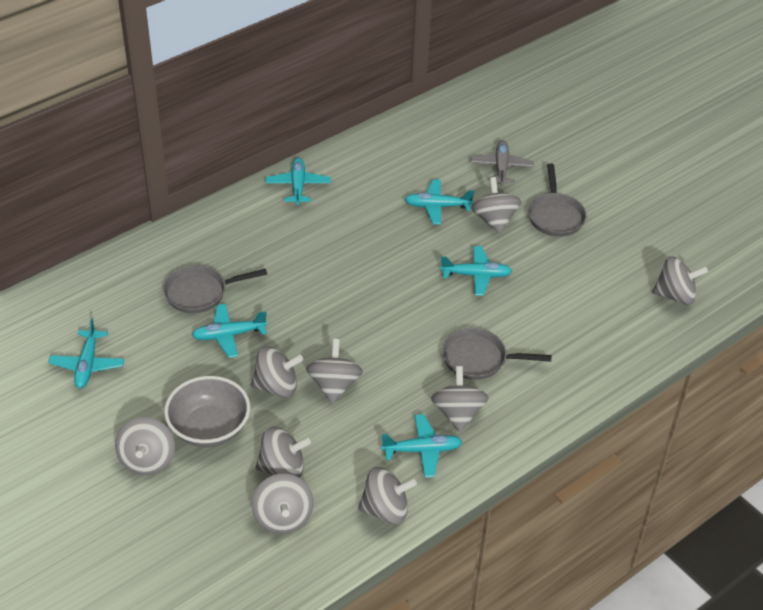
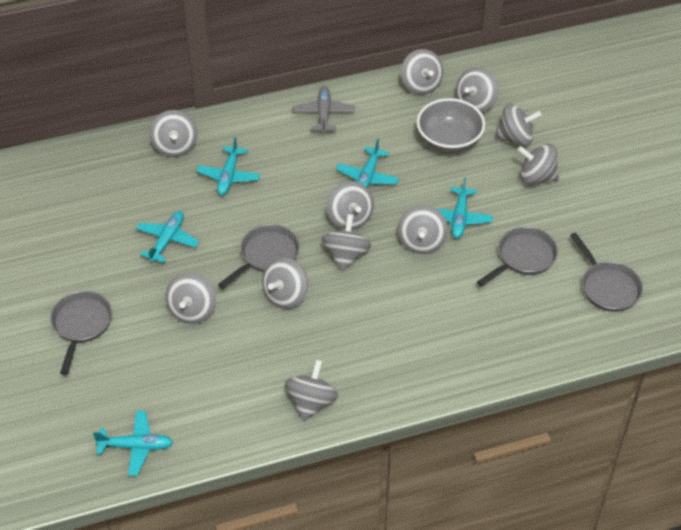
grey pan: [163,265,267,313] [442,328,552,380] [528,164,587,237] = 3 -> [50,291,112,375] [218,224,299,288] [477,227,558,286] [570,232,643,312] = 4
grey spinning top: [115,417,175,475] [251,347,303,398] [252,474,314,534] [255,427,311,478] [306,339,363,404] [358,467,417,524] [431,366,489,432] [471,177,521,234] [652,256,708,305] = 9 -> [150,110,197,157] [165,273,216,324] [262,257,308,309] [285,360,338,421] [322,214,372,272] [327,181,374,230] [398,205,448,254] [401,49,443,95] [456,67,499,113] [495,104,542,146] [518,144,559,184] = 11
turquoise plane: [48,318,124,388] [192,304,267,358] [266,158,331,205] [381,414,462,478] [405,179,474,225] [440,246,512,296] = 6 -> [93,411,173,476] [136,211,199,263] [196,137,260,195] [336,138,399,188] [436,177,493,239] = 5

